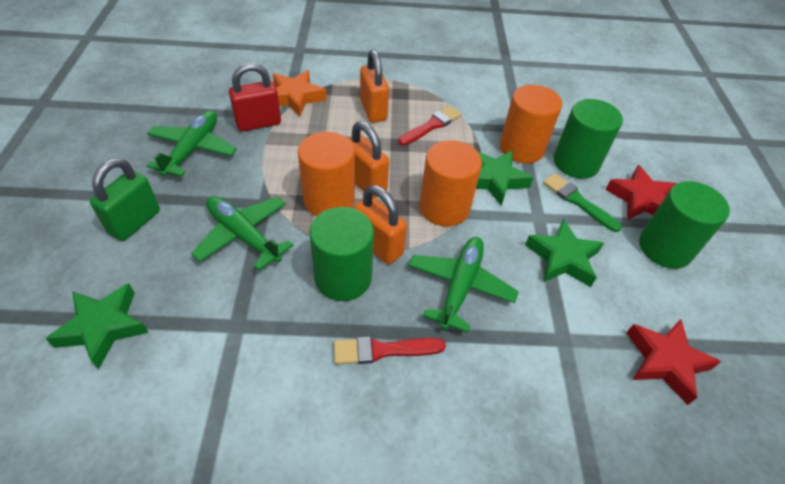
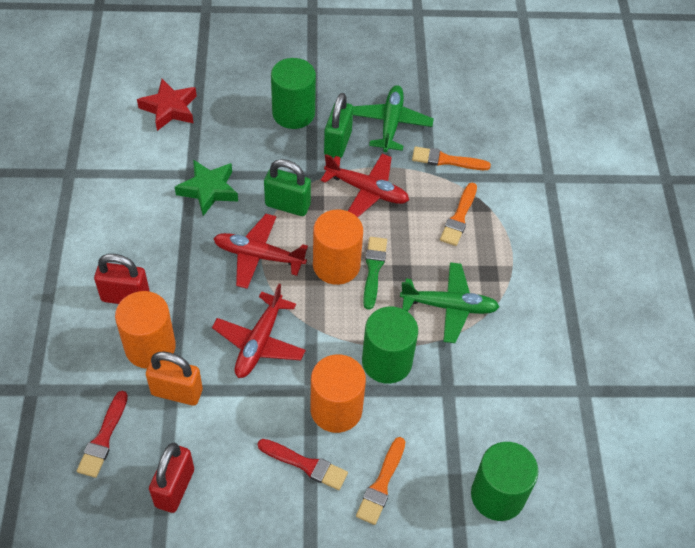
green padlock: [90,158,160,241] = 1 -> [264,159,311,216] [324,93,353,158] = 2
green plane: [146,110,237,177] [191,196,294,271] [408,237,519,333] = 3 -> [353,85,434,152] [400,262,500,343] = 2
green star: [46,283,149,369] [476,150,533,206] [525,219,604,287] = 3 -> [175,160,238,216] = 1
orange brush: none = 0 -> [356,437,406,525] [412,147,491,170] [440,183,477,246] = 3
orange padlock: [349,121,389,198] [354,185,407,265] [360,49,389,122] = 3 -> [146,352,203,406] = 1
orange star: [273,70,327,117] = 1 -> none = 0
red padlock: [229,63,281,132] = 1 -> [94,254,150,304] [149,442,194,513] = 2
red plane: none = 0 -> [212,284,306,378] [213,214,308,289] [321,154,409,217] = 3
red star: [605,165,677,220] [626,319,721,405] = 2 -> [137,79,197,131] = 1

